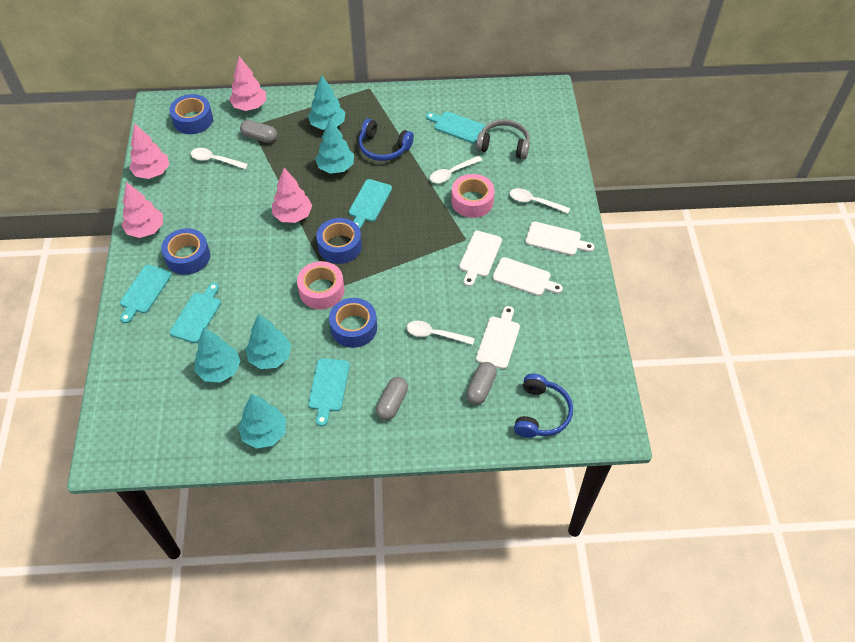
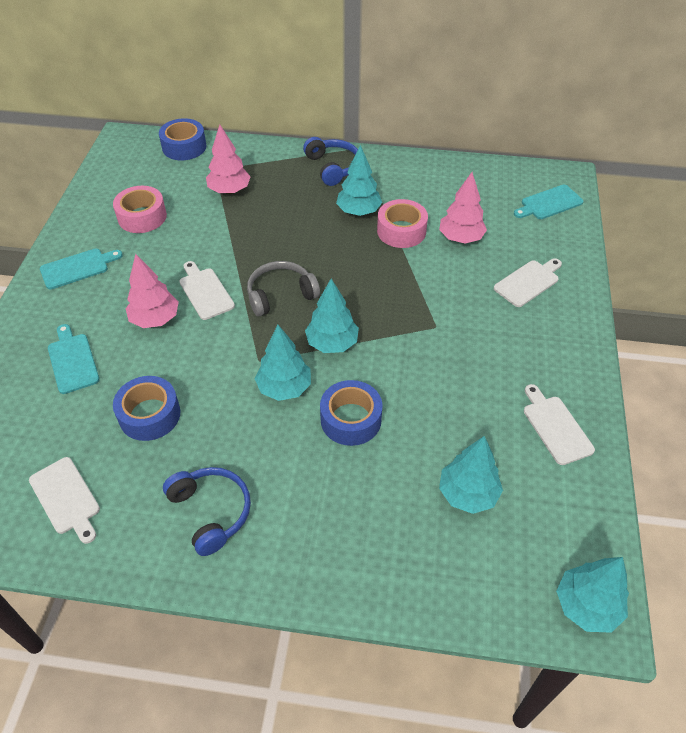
blue tape: [161,228,210,275] [169,94,213,134] [316,218,362,264] [329,298,377,348] = 4 -> [113,376,180,441] [159,118,206,160] [320,380,383,446] = 3
grey capsule: [240,120,277,143] [376,377,408,420] [466,362,497,405] = 3 -> none = 0
pink tree: [121,182,163,238] [129,123,169,179] [229,56,266,111] [272,168,312,223] = 4 -> [126,254,179,328] [206,124,251,194] [439,172,487,244] = 3
turquoise cutting board: [120,265,172,323] [170,283,221,343] [308,358,350,426] [349,179,392,229] [426,111,485,143] = 5 -> [40,248,123,289] [48,324,100,394] [514,185,584,219] = 3
white spoon: [190,148,248,169] [407,321,475,345] [430,156,482,183] [510,188,570,214] = 4 -> none = 0

